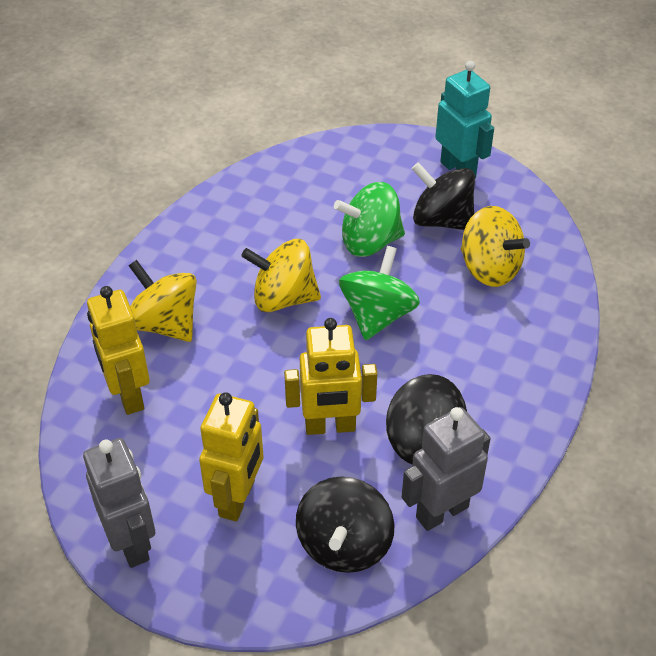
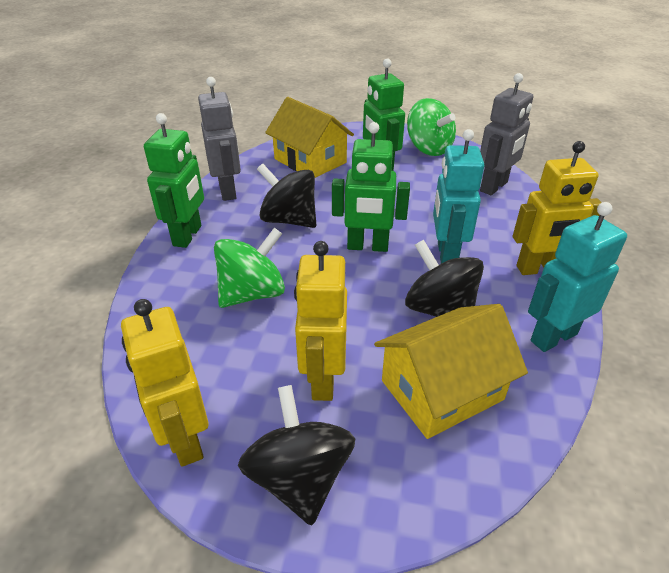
green robot: none = 0 -> [144,113,204,248] [332,122,410,252] [363,58,405,171] = 3
turquoise robot: [435,61,494,179] = 1 -> [433,129,484,264] [528,202,627,352] = 2
yellow house: none = 0 -> [265,97,354,178] [374,304,528,439] = 2
yellow spinning top: [129,260,197,342] [241,239,321,312] [461,206,530,287] = 3 -> none = 0

